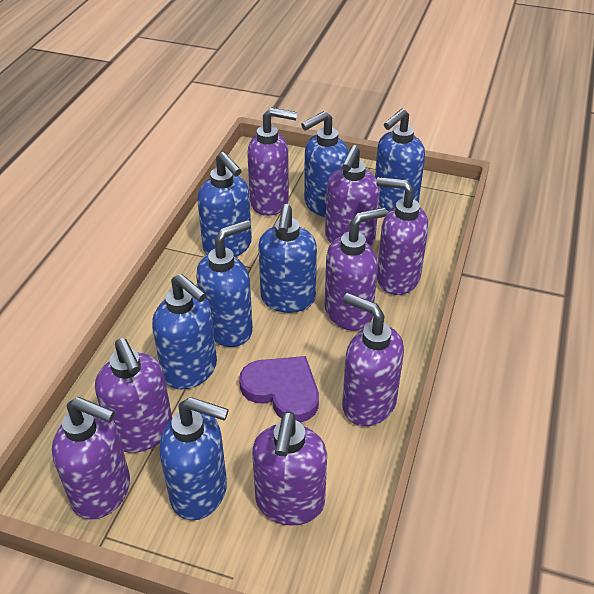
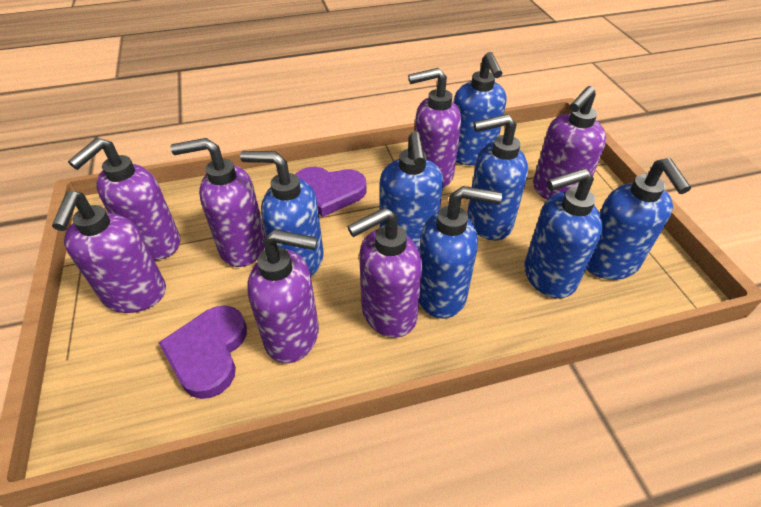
purple heart: [239,356,319,423] = 1 -> [159,306,247,399] [295,167,367,217] = 2
purple soap dispenser: [52,397,130,520] [95,338,172,453] [247,108,297,216] [252,411,327,526] [325,145,380,246] [325,207,387,331] [342,293,404,426] [376,177,428,295] = 8 -> [52,191,166,313] [68,138,180,260] [171,138,266,267] [247,229,319,363] [347,207,422,338] [408,68,461,187] [533,86,606,200] = 7

